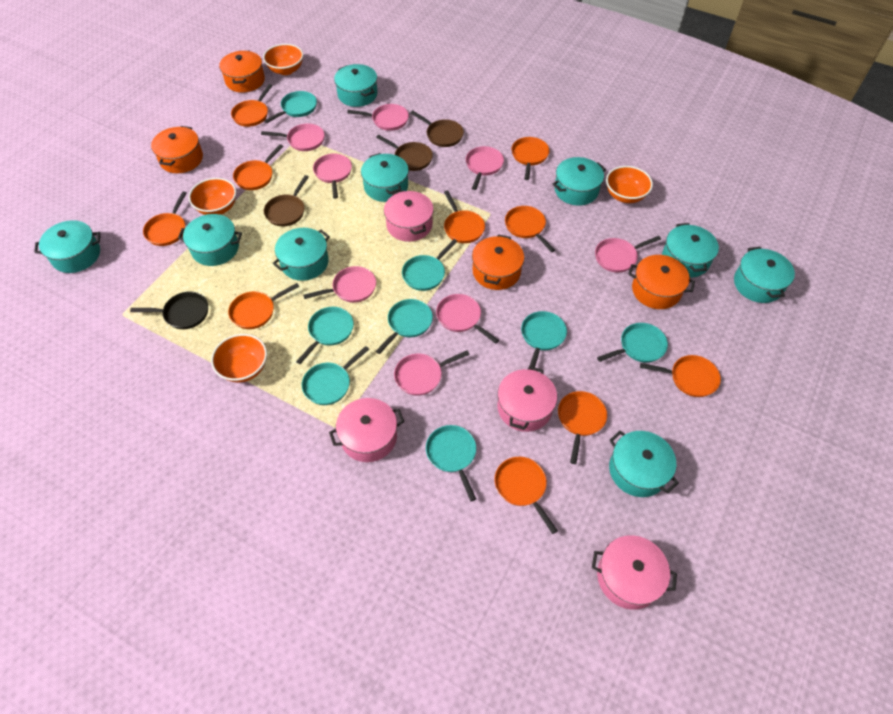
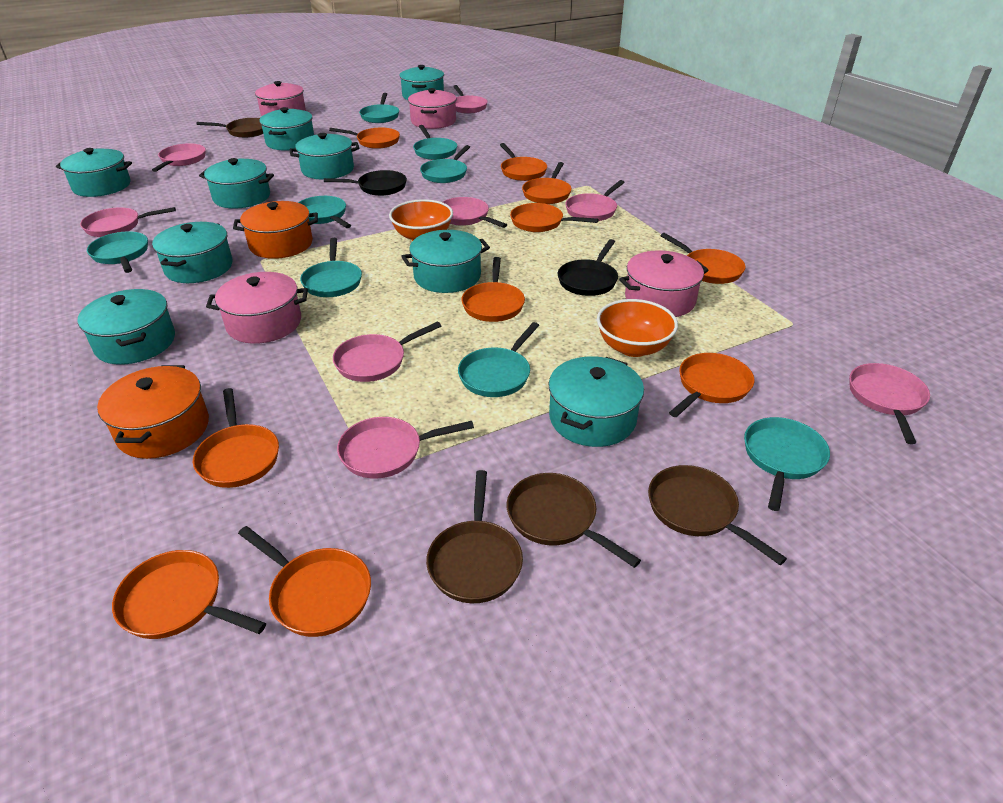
black pan: [130,291,208,329] = 1 -> [324,170,407,196] [558,239,618,296] = 2
brown pan: [264,175,309,226] [376,135,433,171] [410,110,464,147] = 3 -> [197,118,263,138] [426,470,523,603] [507,473,641,568] [648,465,787,565] = 4
orange bowl: [188,178,236,215] [211,334,267,382] [263,44,303,75] [606,166,653,203] = 4 -> [389,199,453,241] [597,299,678,357] = 2
orange pot: [151,126,203,173] [219,51,265,93] [472,234,524,290] [628,255,695,309] = 4 -> [97,365,209,459] [233,201,318,259] = 2

